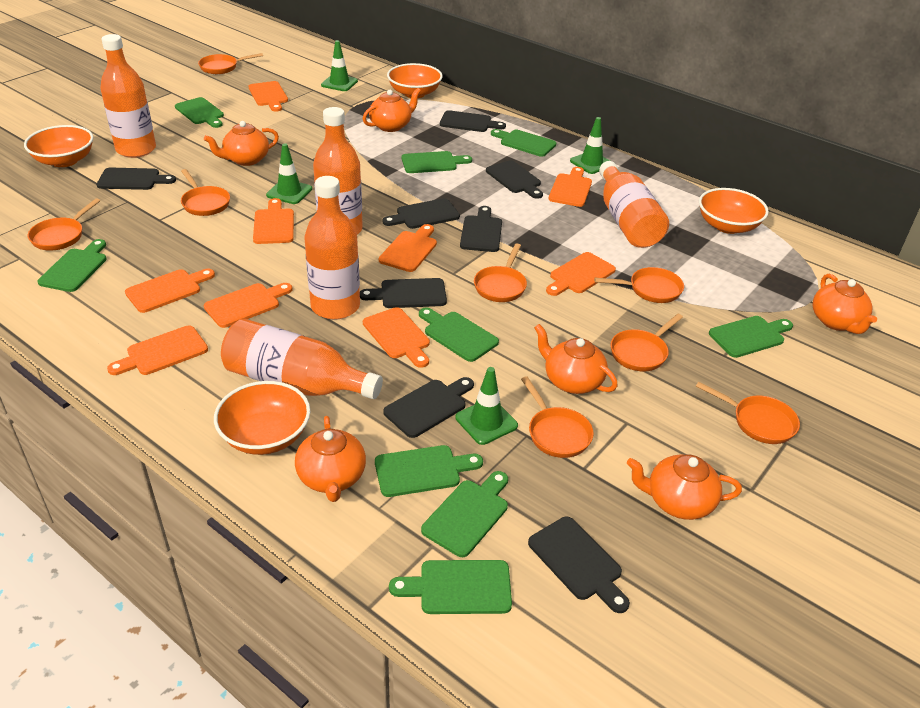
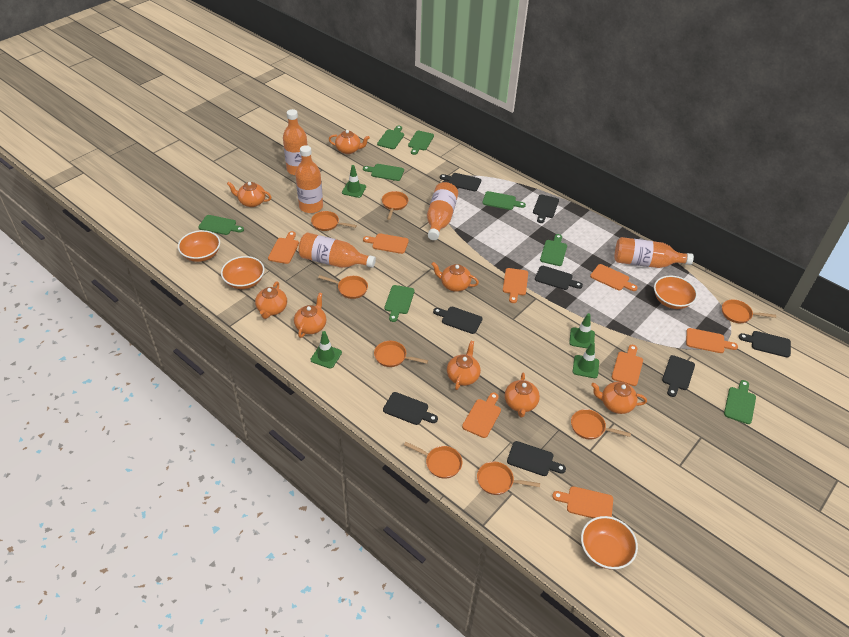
green cutting board: [37,239,107,292] [175,97,224,128] [375,445,483,497] [389,560,512,614] [402,151,472,173] [419,307,499,362] [421,471,508,557] [491,129,556,157] [709,316,793,358] = 9 -> [198,215,244,235] [363,164,404,181] [377,126,404,149] [385,285,415,322] [408,131,434,155] [482,191,526,210] [540,234,567,266] [724,380,756,424] = 8
orange cutting board: [107,325,208,375] [125,269,215,313] [204,283,292,328] [248,81,288,112] [253,198,294,244] [363,307,430,368] [379,224,437,272] [546,252,616,296] [549,167,592,207] = 9 -> [268,231,299,264] [363,233,409,254] [462,392,501,438] [503,268,528,303] [552,486,613,518] [590,264,638,291] [612,345,643,386] [686,328,738,353] = 8
orange teapot: [204,121,279,166] [295,416,366,502] [363,88,421,132] [534,324,618,394] [627,455,742,520] [813,274,877,334] = 6 -> [227,182,271,207] [255,282,287,319] [294,292,326,338] [329,130,370,154] [431,262,479,292] [447,341,481,390] [505,373,540,418] [591,382,647,414] = 8

